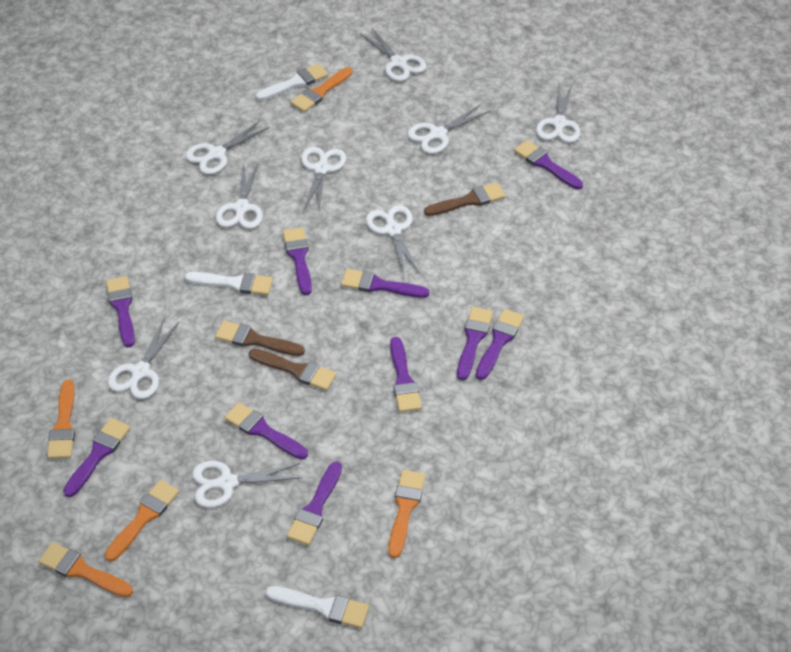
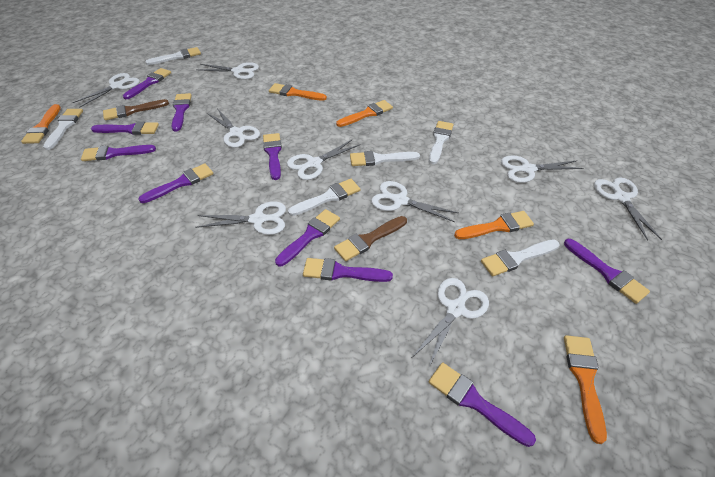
brown brush: [215,321,305,356] [249,349,336,391] [424,182,506,216] = 3 -> [103,99,169,120] [334,216,407,261] = 2
white brush: [185,272,273,295] [256,64,328,101] [266,586,369,628] = 3 -> [43,109,83,150] [145,47,201,65] [288,179,360,216] [350,151,420,166] [429,121,454,164] [481,239,559,276] = 6

